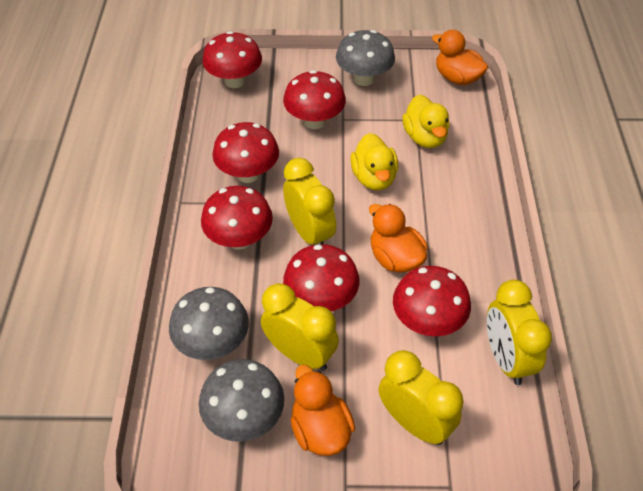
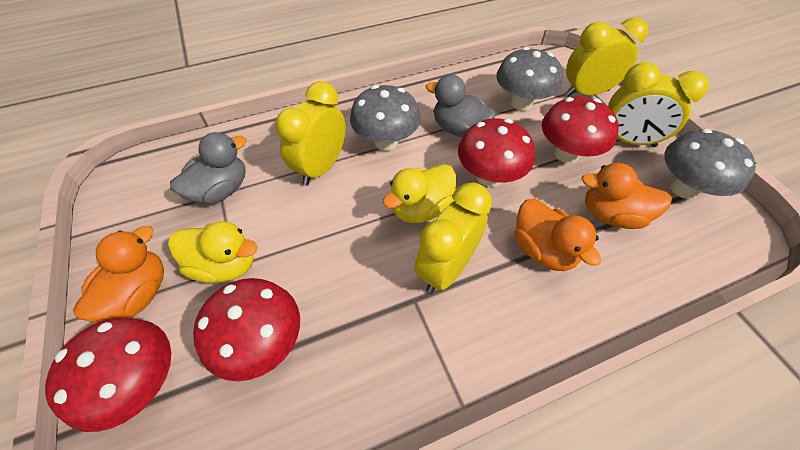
grey duck: none = 0 -> [170,132,247,204] [426,74,496,137] = 2
red mushroom: [201,186,273,250] [202,31,262,88] [212,122,279,183] [283,70,346,129] [283,244,359,311] [393,266,471,336] = 6 -> [45,318,171,432] [193,278,300,381] [458,118,535,187] [542,96,619,163] = 4

